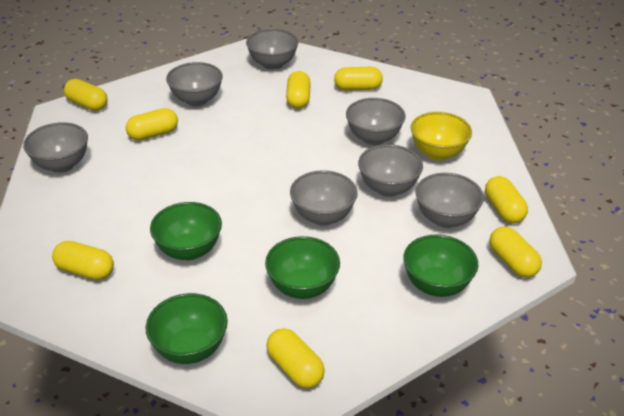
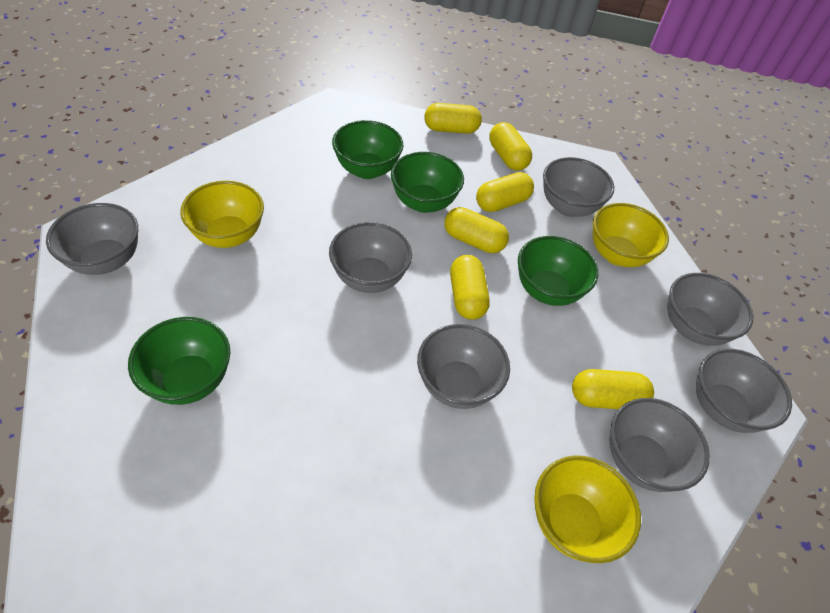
yellow bowl: [411,112,472,161] = 1 -> [180,181,264,248] [534,455,641,563] [593,203,669,267] = 3
yellow capsule: [52,241,114,280] [64,79,107,111] [126,108,178,141] [266,328,325,388] [286,71,311,109] [334,67,383,91] [485,176,528,224] [489,226,542,278] = 8 -> [424,103,482,134] [444,207,509,253] [450,255,490,320] [476,172,534,212] [489,122,532,171] [572,369,654,409] = 6

